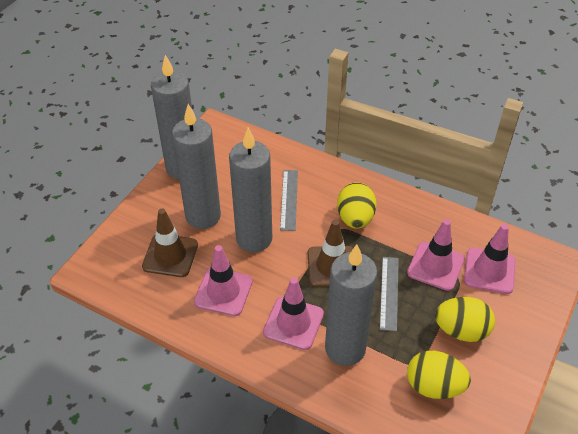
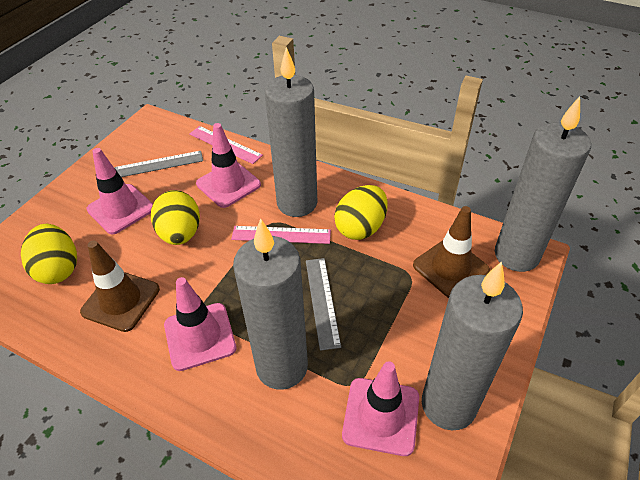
pink ruler: none = 0 -> [189,126,263,164] [231,226,331,244] = 2

